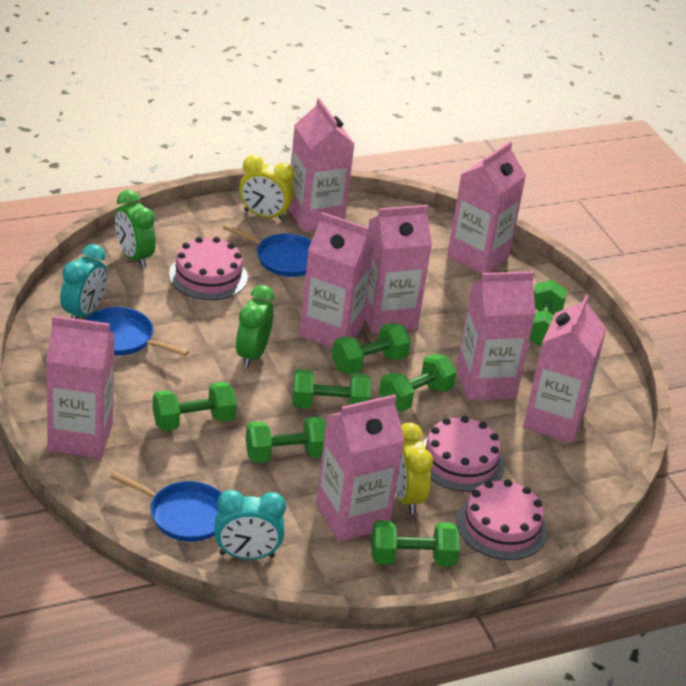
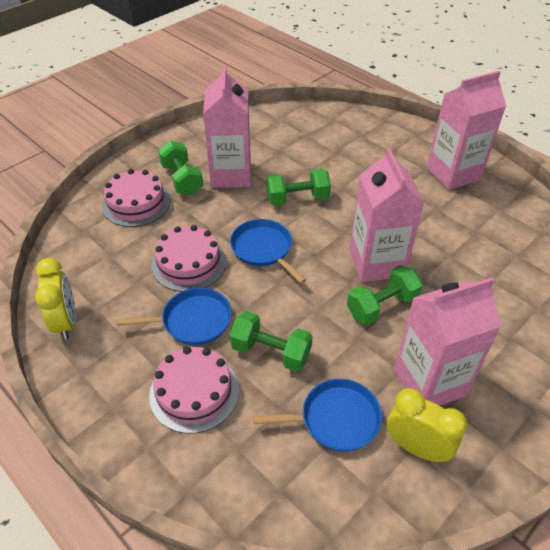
green clock: [115,190,156,268] [236,285,274,368] = 2 -> none = 0
green dumbbell: [153,382,237,431] [246,417,326,463] [292,369,371,409] [332,323,411,374] [372,520,459,567] [379,354,457,412] [530,280,567,346] = 7 -> [158,141,203,195] [230,311,313,372] [266,168,331,206] [347,265,423,325] = 4
pink carton: [46,316,115,459] [288,98,355,232] [299,212,375,348] [316,394,404,542] [364,205,432,334] [447,141,526,274] [456,271,536,401] [523,295,607,443] = 8 -> [203,65,251,188] [350,147,424,282] [394,278,501,406] [427,71,506,190] = 4
turquoise clock: [60,244,107,319] [214,490,286,560] = 2 -> none = 0

